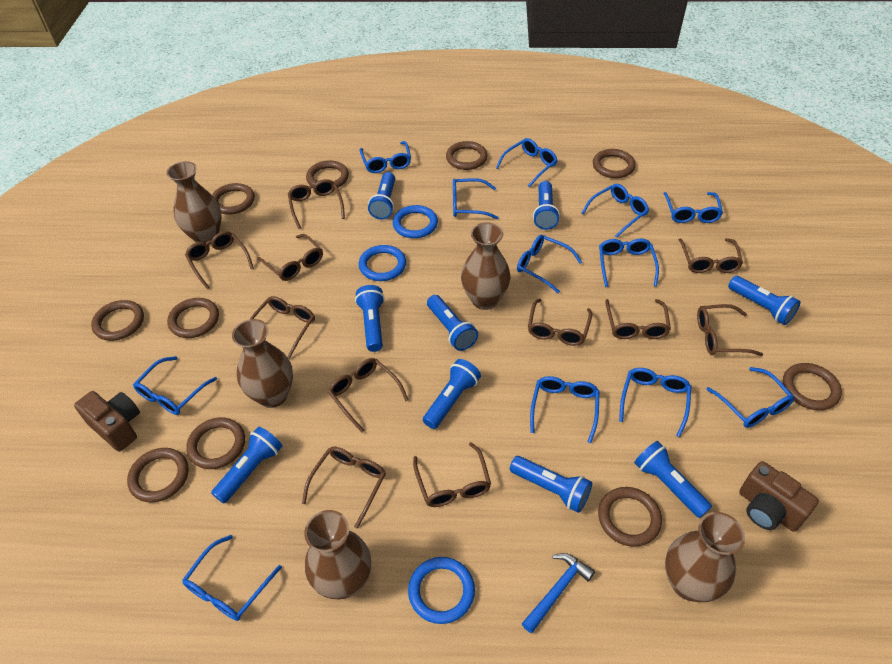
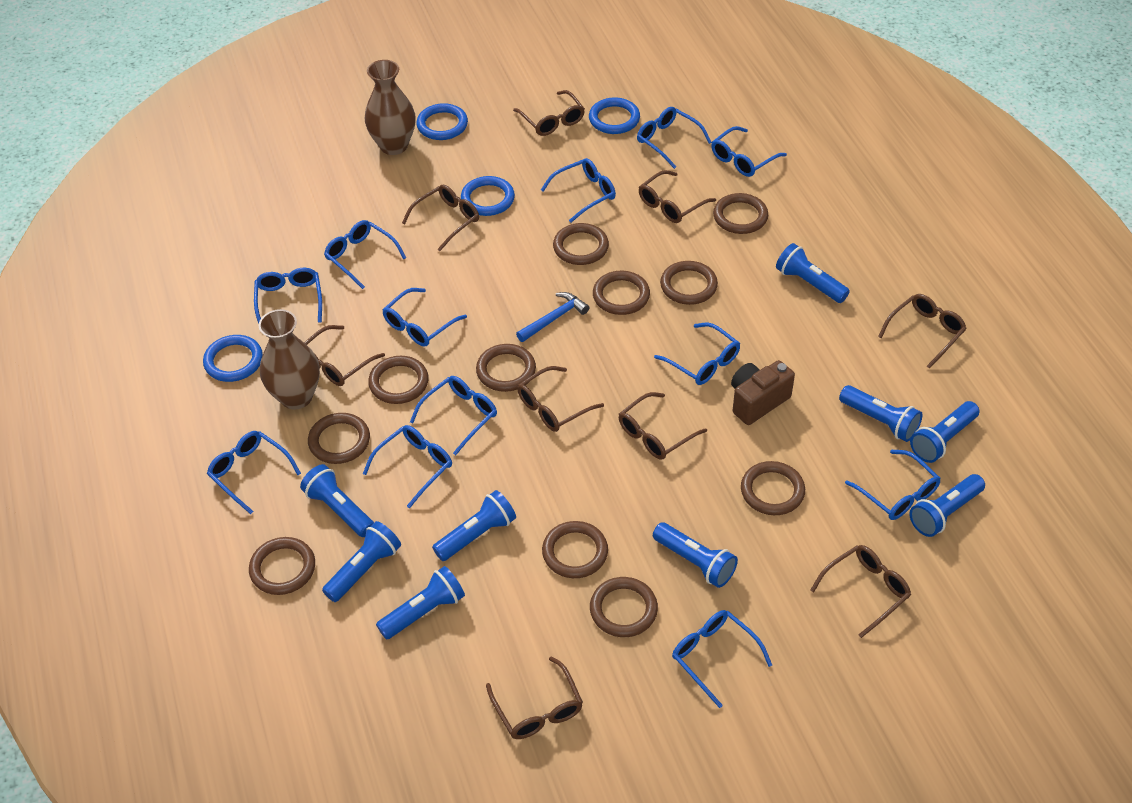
blue ring: [359,245,406,281] [393,205,438,238] [408,557,475,624] = 3 -> [203,335,263,382] [416,103,468,140] [461,176,515,216] [589,97,640,134] = 4
brown camera: [74,391,140,452] [739,461,819,532] = 2 -> [731,360,795,425] = 1
brown glasses: [185,231,254,289] [250,296,315,359] [257,234,323,281] [288,179,345,229] [302,447,386,529] [328,358,409,433] [413,442,491,507] [528,298,592,346] [605,299,671,339] [679,238,743,273] [697,304,763,356] = 11 -> [304,325,385,386] [402,185,479,251] [486,656,583,739] [513,90,585,136] [517,366,604,432] [619,392,707,460] [639,170,716,223] [810,545,911,638] [878,294,967,369] = 9
brown ring: [91,300,144,341] [127,448,189,503] [167,298,219,338] [186,418,245,469] [212,183,255,215] [306,160,349,187] [446,141,488,170] [593,149,636,178] [598,487,662,547] [783,363,842,410] = 10 -> [249,537,315,595] [308,413,370,464] [368,356,429,404] [476,344,536,392] [542,521,608,578] [553,223,609,265] [590,577,658,637] [593,271,650,315] [660,261,718,305] [713,193,768,234] [741,461,805,515] = 11
brown vase: [167,161,222,245] [232,319,293,408] [304,510,371,600] [461,223,510,310] [665,512,745,602] = 5 -> [259,309,320,410] [365,60,416,155] = 2

